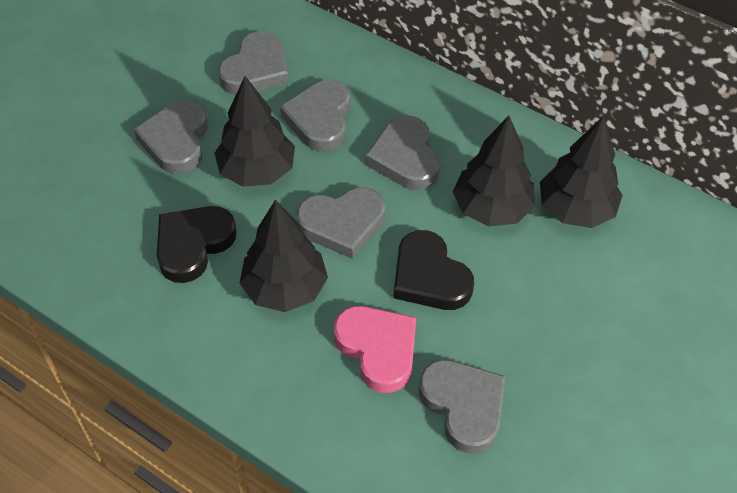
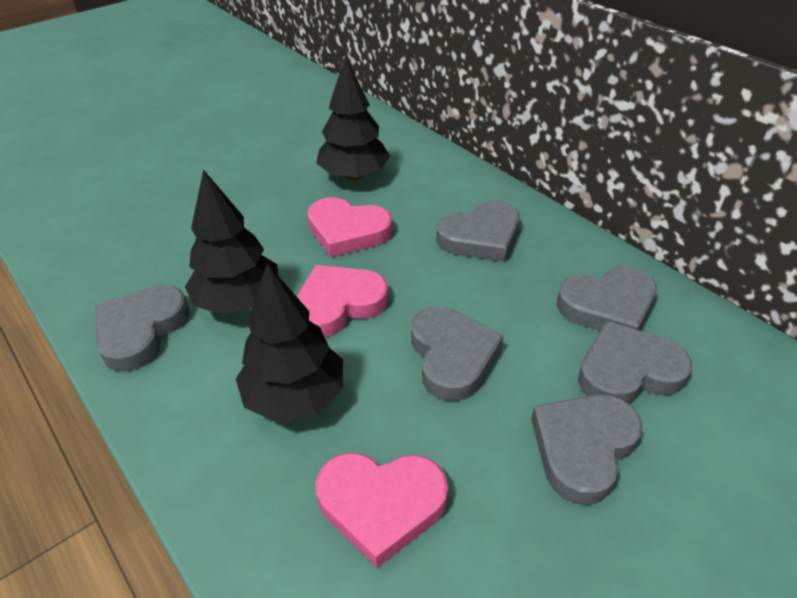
black heart: [157,206,237,283] [394,230,474,310] = 2 -> none = 0
black tree: [214,76,295,187] [240,199,328,312] [453,116,535,226] [540,116,623,228] = 4 -> [185,169,278,314] [236,263,343,422] [316,55,390,181] = 3
pink heart: [334,306,416,393] = 1 -> [296,265,388,337] [307,197,392,257] [315,452,448,568] = 3

